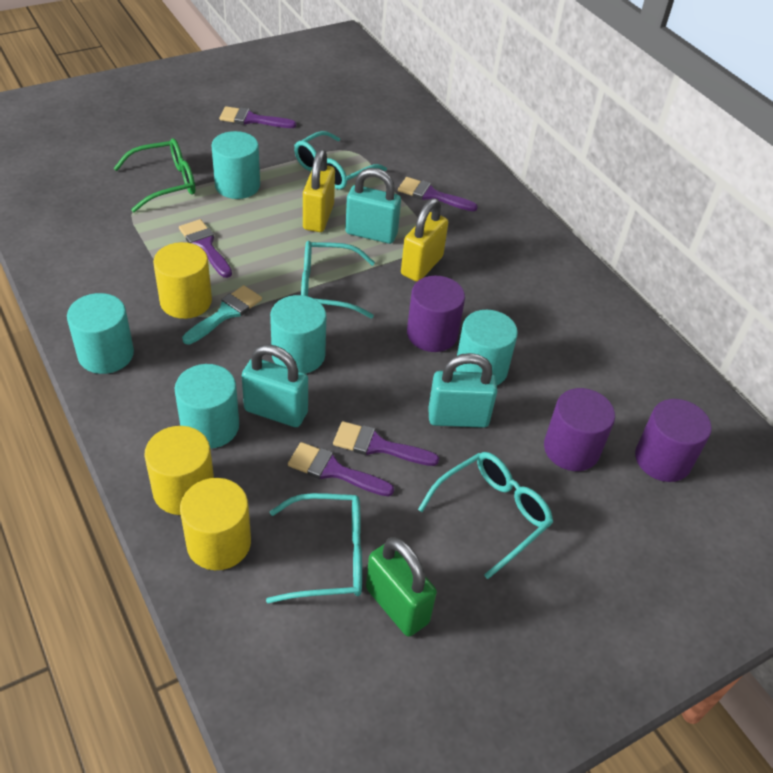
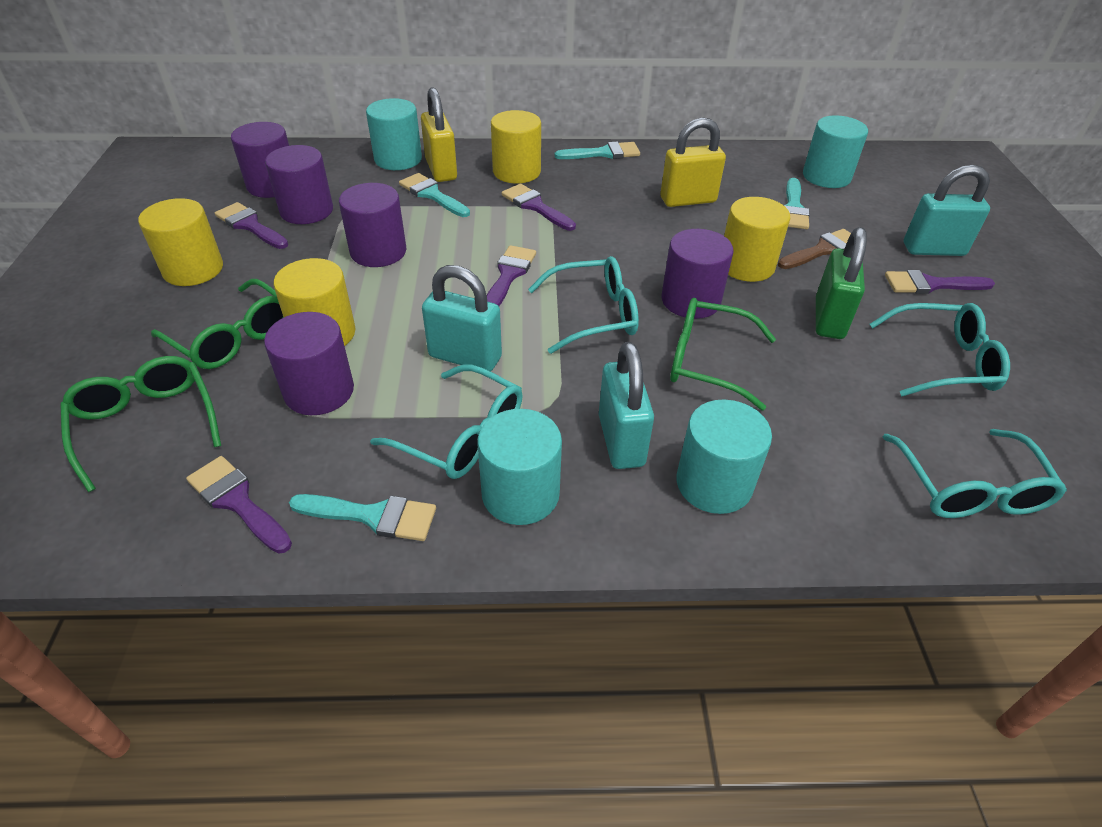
brown brush: none = 0 -> [778,229,851,269] = 1
green glasses: [114,138,195,212] = 1 -> [60,356,221,492] [151,279,284,369] [670,298,776,411] = 3
purple cylinder: [407,276,465,352] [544,388,615,471] [635,399,712,482] = 3 -> [231,122,289,198] [264,312,354,415] [265,145,333,224] [339,183,406,267] [662,229,734,319] = 5
turquoise brush: [182,285,262,344] = 1 -> [289,494,436,541] [399,173,470,217] [554,142,640,159] [784,178,810,229] = 4
turquoise cylinder: [67,293,134,374] [175,364,239,449] [211,131,260,199] [270,295,326,374] [456,310,518,385] = 5 -> [366,98,422,170] [477,409,562,525] [676,399,772,514] [803,115,868,188] = 4
yellow cylinder: [144,426,214,515] [153,242,212,319] [180,478,251,570] = 3 -> [138,198,223,286] [274,258,356,346] [491,110,541,183] [724,197,790,282] = 4

